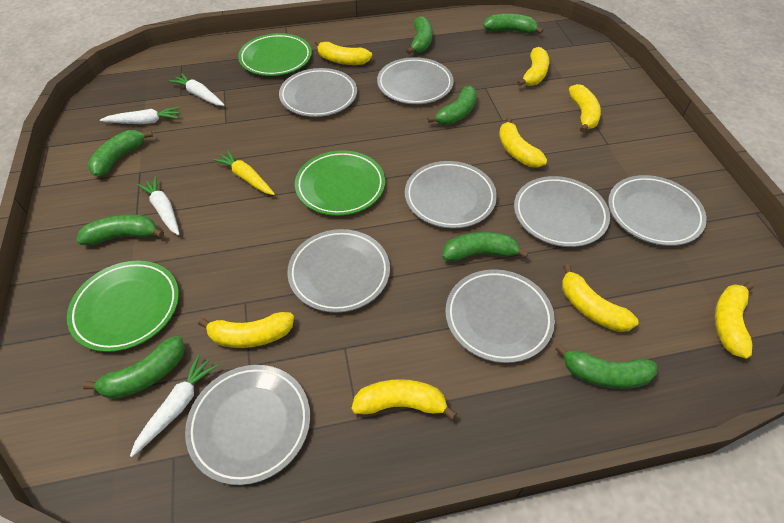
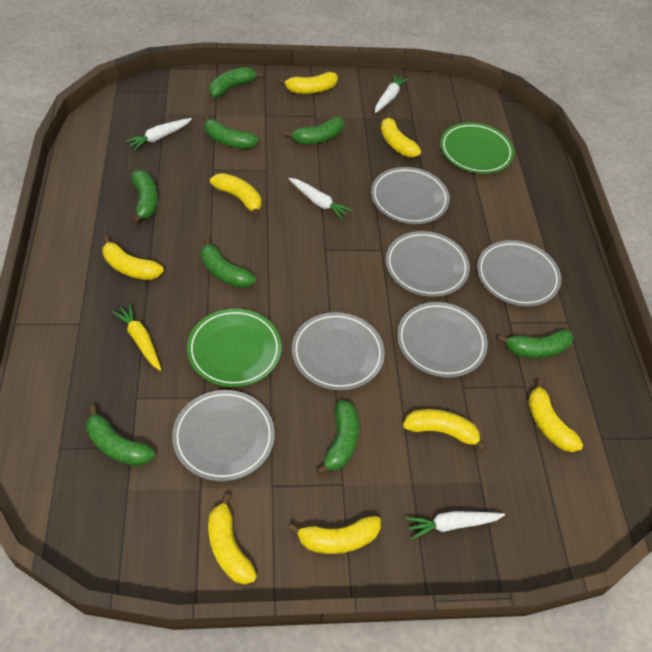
green plate: [67,261,179,352] [238,33,312,76] [295,150,385,216] = 3 -> [187,309,282,387] [440,123,514,174] = 2
grey plate: [185,365,310,485] [279,68,357,117] [287,229,390,313] [377,57,454,104] [405,161,497,229] [445,269,555,363] [514,176,610,247] [608,175,707,246] = 8 -> [172,390,275,481] [292,312,385,390] [371,167,450,224] [385,231,470,297] [397,302,488,377] [477,240,561,306] = 6

